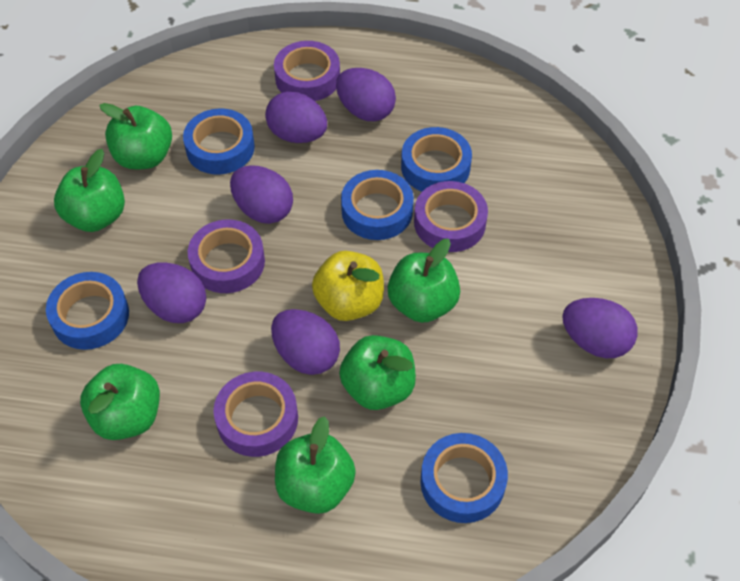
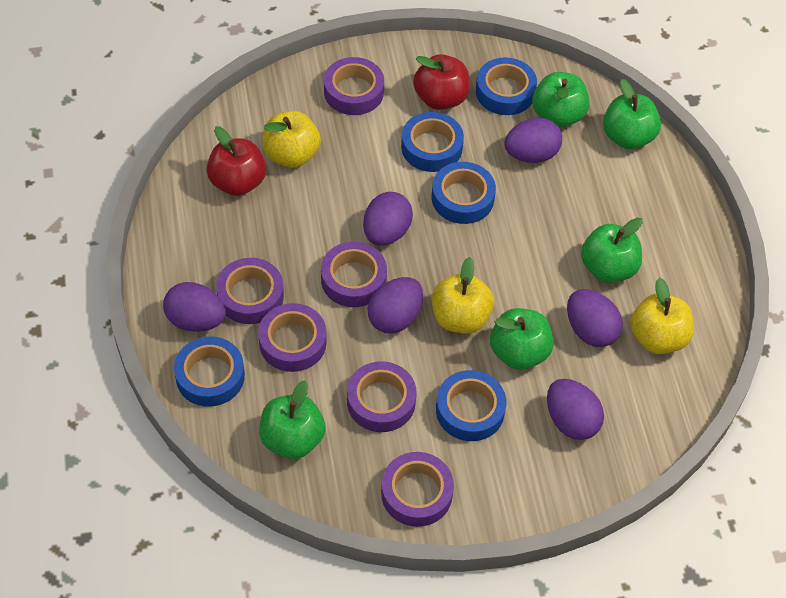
green apple: [54,149,125,232] [80,364,160,440] [99,103,172,170] [275,416,356,514] [339,335,416,410] [388,239,460,323] = 6 -> [259,380,326,459] [490,308,554,370] [532,72,589,127] [581,217,642,283] [603,79,661,149] = 5
purple tape: [188,219,265,293] [213,372,298,457] [274,41,340,101] [414,181,488,252] = 4 -> [216,258,284,324] [258,303,327,372] [321,242,387,307] [324,57,384,115] [347,361,417,432] [381,452,454,527] = 6
red apple: none = 0 -> [207,126,266,196] [413,54,470,110] = 2
yellow apple: [312,251,384,321] = 1 -> [262,111,321,168] [432,257,494,334] [630,277,694,354] = 3

